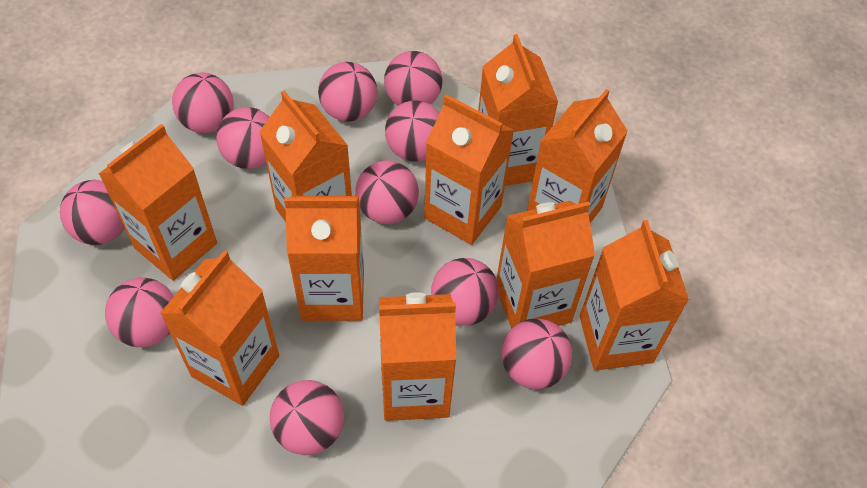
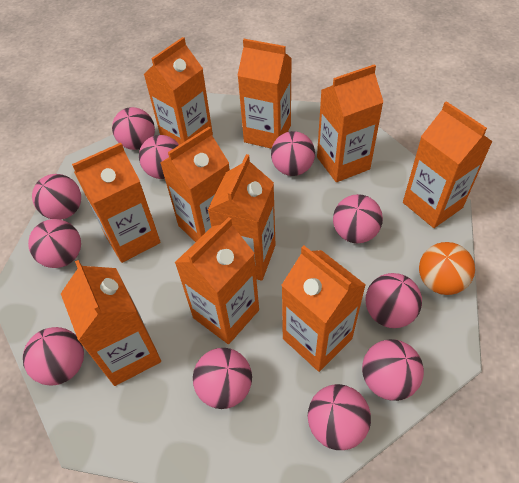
orange ball: none = 0 -> [419,242,475,295] = 1

